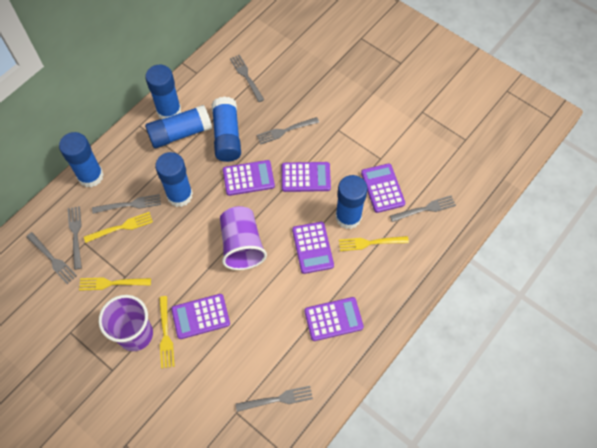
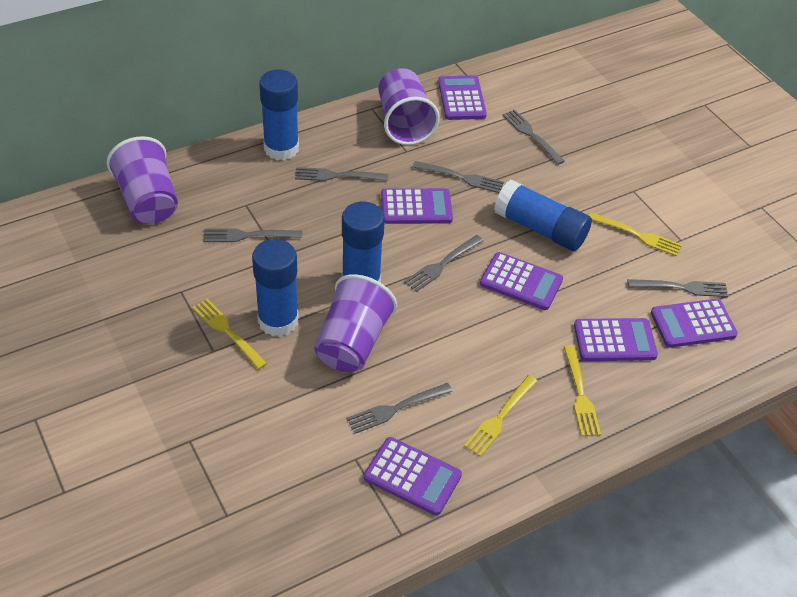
blue glue stick: [59,132,104,187] [145,64,181,119] [145,105,212,148] [155,152,193,207] [212,96,241,162] [336,175,367,229] = 6 -> [252,239,299,337] [259,70,299,160] [342,202,385,283] [494,179,592,251] = 4
purple cup: [99,295,153,351] [220,206,267,270] = 2 -> [107,136,178,224] [314,274,397,372] [378,68,440,145] = 3

